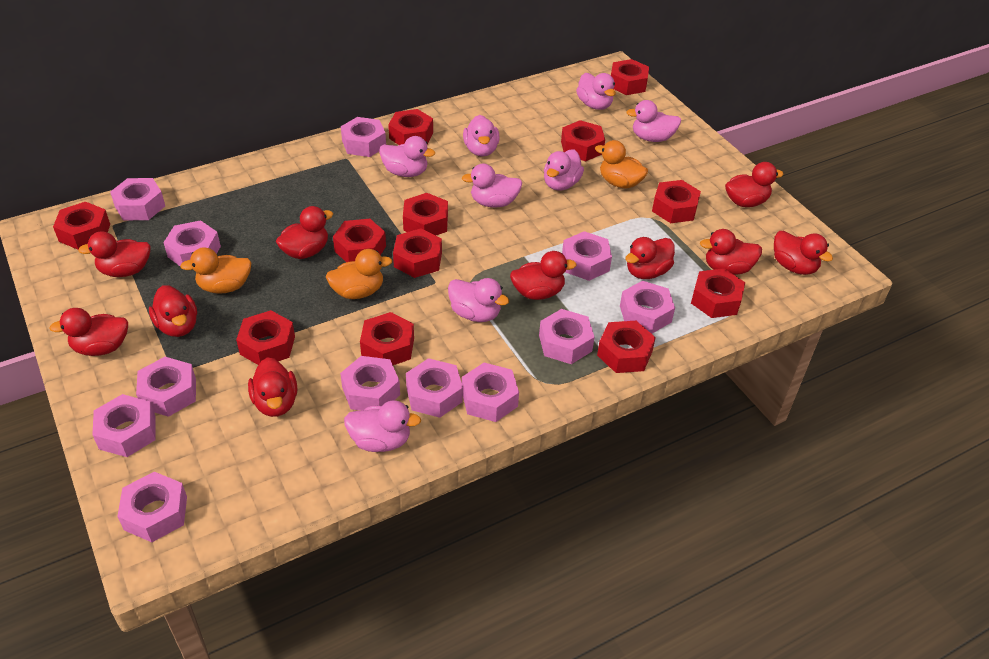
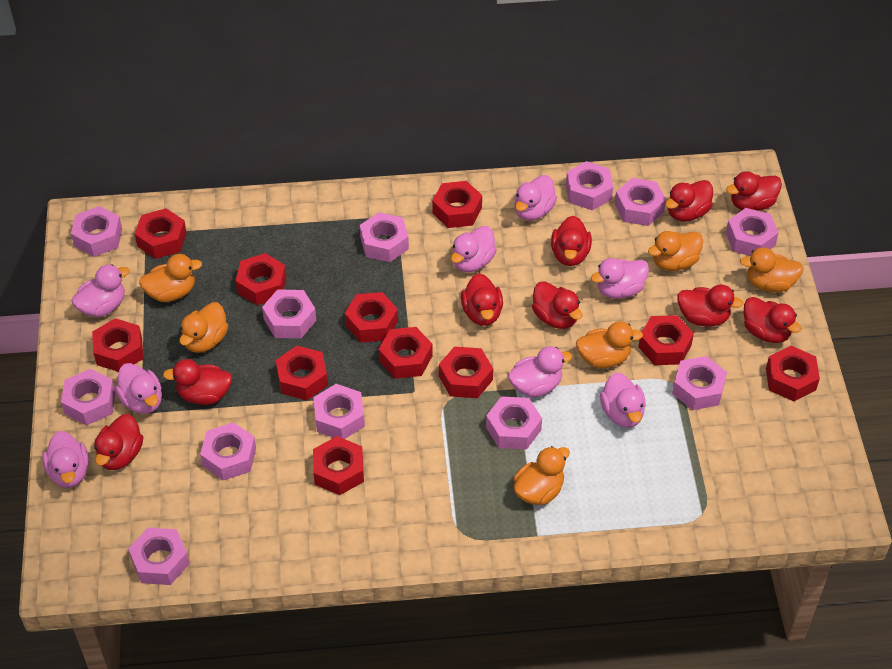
orange duck: [180,247,252,294] [326,249,392,299] [595,140,648,189] = 3 -> [139,254,202,302] [179,302,228,353] [513,446,570,505] [576,321,643,368] [648,231,703,271] [740,247,804,292] = 6
red duck: [49,308,128,356] [78,231,151,277] [149,285,197,337] [248,357,297,417] [276,206,333,259] [510,251,577,300] [625,237,675,279] [700,229,762,275] [725,162,784,207] [774,231,833,275] = 10 -> [94,414,143,470] [163,359,232,405] [461,273,503,326] [532,281,583,329] [551,216,592,266] [665,180,713,222] [677,284,744,327] [726,171,782,211] [744,297,801,343] = 9
red nut: [53,202,110,250] [236,310,295,365] [333,219,386,262] [360,312,414,365] [388,109,433,145] [393,228,442,278] [403,193,448,235] [561,120,605,161] [597,321,656,373] [611,59,649,95] [652,180,701,223] [691,268,745,318] = 12 -> [92,318,144,372] [135,208,187,259] [236,253,287,305] [276,346,328,400] [313,436,364,495] [345,292,398,343] [379,327,433,379] [432,181,482,228] [439,346,493,398] [638,315,694,365] [766,346,820,401] = 11

